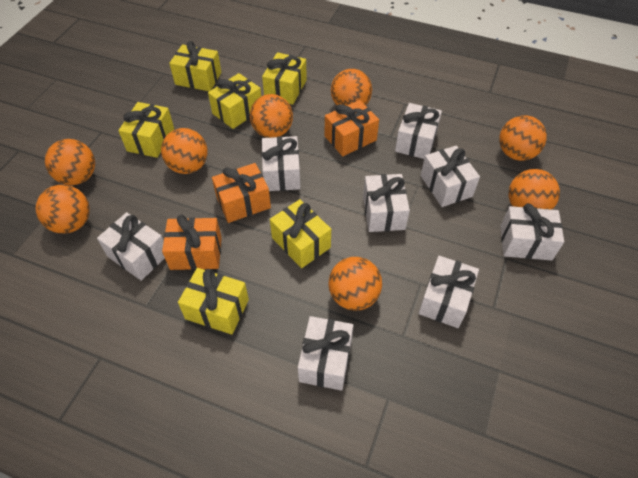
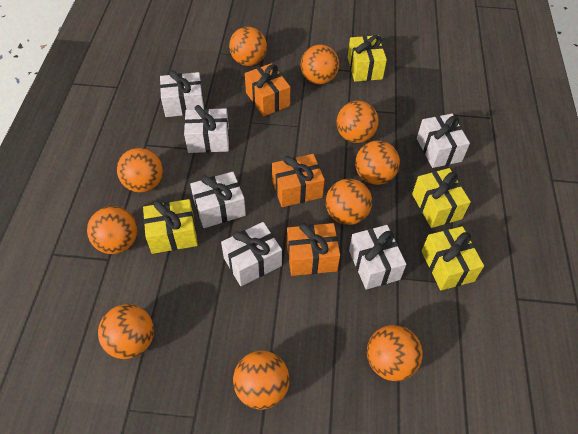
orange ball: [36,185,90,234] [45,139,95,185] [161,128,208,174] [250,94,293,138] [328,257,382,311] [331,69,372,106] [499,115,547,161] [509,169,560,210] = 8 -> [87,206,138,254] [98,304,154,359] [117,148,163,192] [229,27,267,66] [233,351,289,410] [301,45,339,84] [326,179,372,225] [337,101,379,143] [355,141,400,185] [367,325,423,381] = 10
white gift: [97,212,165,281] [262,136,301,191] [298,316,353,391] [363,174,410,232] [395,103,442,159] [419,256,479,328] [421,146,480,207] [500,203,564,261] = 8 -> [160,70,204,117] [184,105,229,153] [190,172,246,228] [221,222,282,286] [349,225,406,290] [417,114,470,168] = 6
yellow gift: [118,102,174,158] [169,41,221,91] [178,268,249,335] [208,73,261,129] [262,52,307,105] [270,199,331,268] = 6 -> [143,199,198,254] [348,35,387,82] [412,168,471,228] [422,226,484,290] = 4

